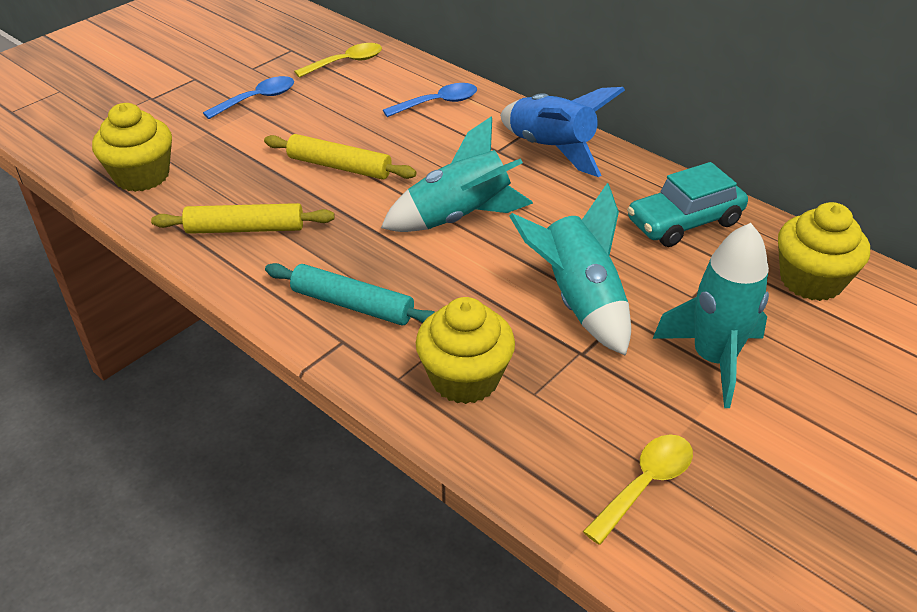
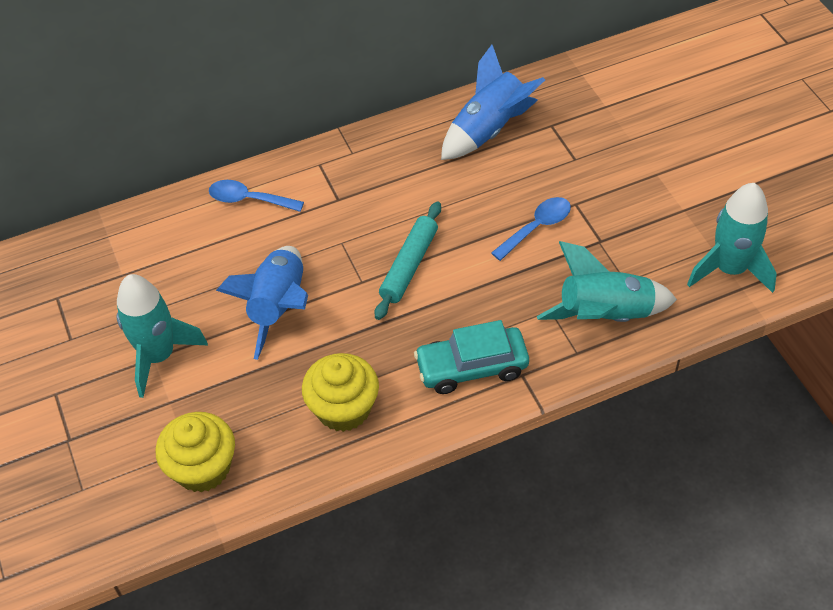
blue rocket: [500,87,625,177] = 1 -> [216,246,308,360] [441,45,545,160] = 2
yellow cupcake: [92,103,172,192] [416,297,515,404] [778,202,870,301] = 3 -> [156,412,235,492] [302,353,379,432] = 2
yellow rolling pin: [151,203,335,234] [264,134,416,180] = 2 -> none = 0
yellow spoon: [294,43,382,78] [583,435,693,545] = 2 -> none = 0

